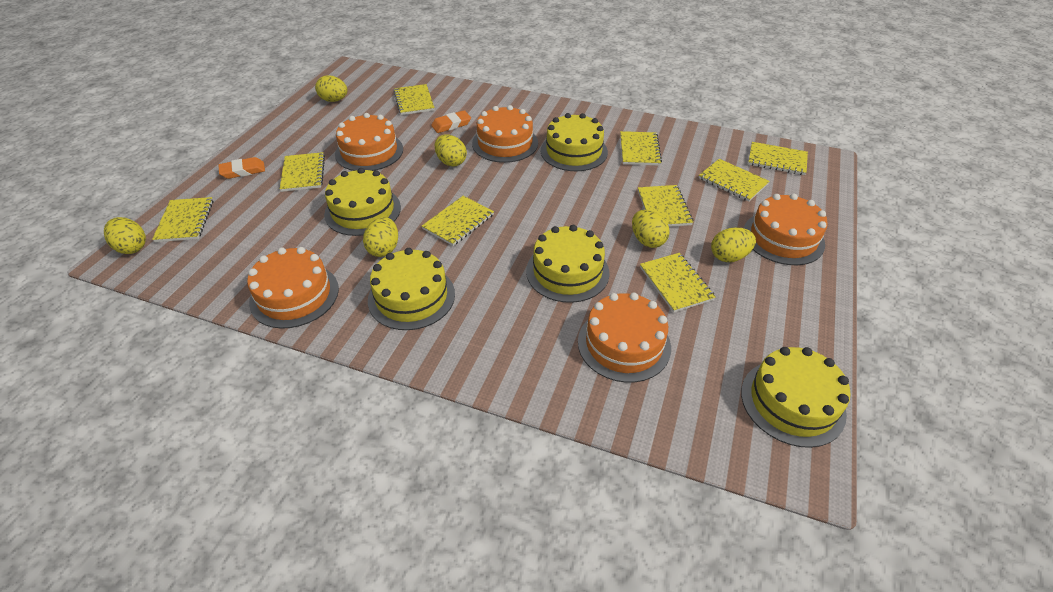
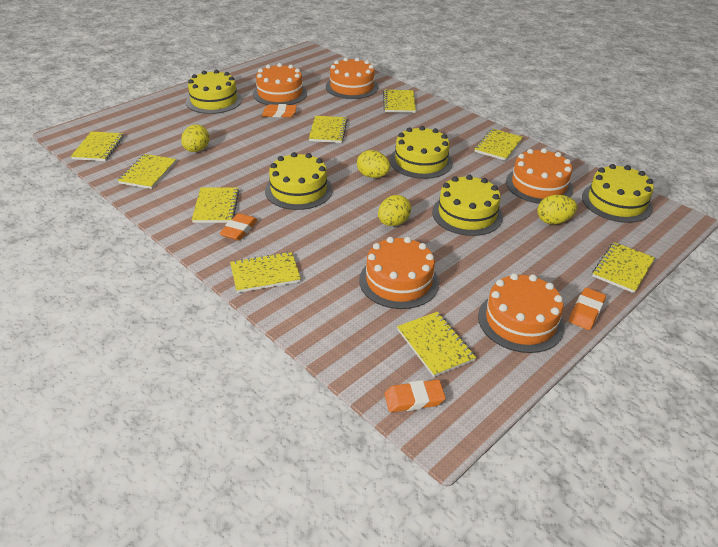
orange eraser: [218,157,265,179] [431,110,471,133] = 2 -> [219,213,258,241] [262,104,297,117] [384,380,446,412] [569,288,606,330] = 4
yellow egg: [104,217,146,254] [315,75,347,102] [363,217,398,257] [435,135,467,166] [632,210,670,248] [711,227,756,262] = 6 -> [181,124,210,152] [357,150,390,178] [378,195,411,226] [537,195,577,225] = 4

